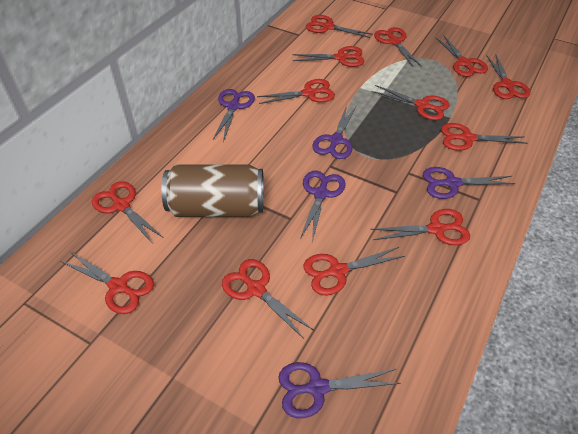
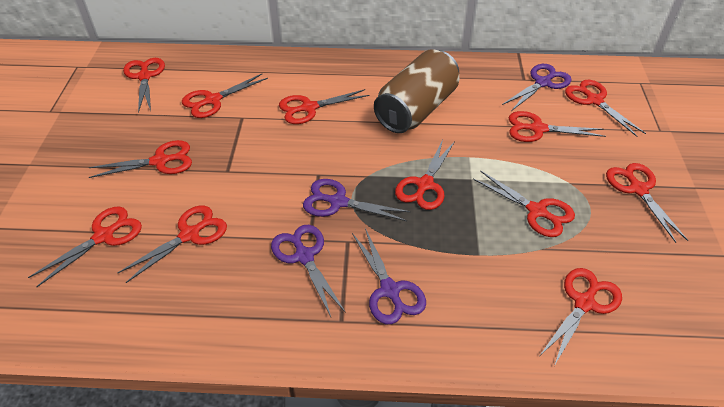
purple scissors: [213,89,255,142] [278,362,400,418] [300,171,346,242] [312,105,357,159] [423,167,516,199] = 5 -> [271,225,346,317] [303,179,411,221] [352,228,426,324] [502,64,572,111] = 4
red scissors: [61,252,154,314] [92,181,164,244] [222,259,313,339] [257,79,335,104] [292,46,364,67] [304,247,405,295] [306,15,372,38] [370,209,470,245] [371,85,450,120] [374,27,421,67] [436,35,488,77] [441,123,528,151] [486,55,530,99] = 13 -> [28,207,142,287] [88,140,192,178] [118,205,227,283] [123,58,165,113] [182,74,268,118] [279,89,369,124] [395,139,455,210] [473,170,575,237] [509,111,606,142] [540,268,622,366] [565,80,646,137] [606,163,688,243] = 12

